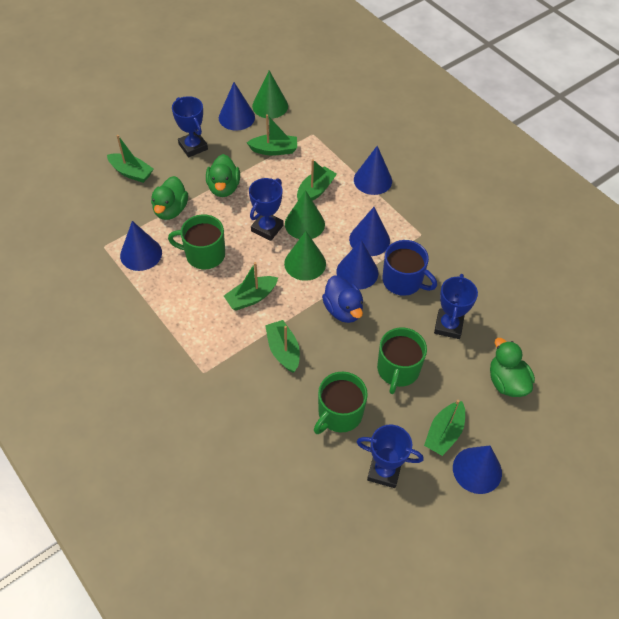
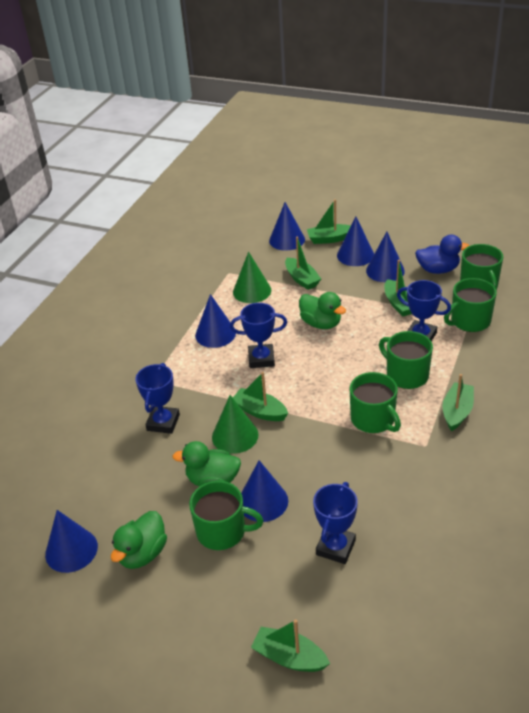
blue mug: [382,240,437,296] = 1 -> none = 0
green cone: [252,70,288,119] [284,231,326,281] [285,190,325,239] = 3 -> [212,395,258,454] [233,252,271,303] = 2
green mug: [168,214,225,269] [314,372,368,434] [377,327,427,394] = 3 -> [189,481,263,550] [350,372,401,433] [379,331,433,389] [444,278,497,332] [460,244,503,290] = 5

